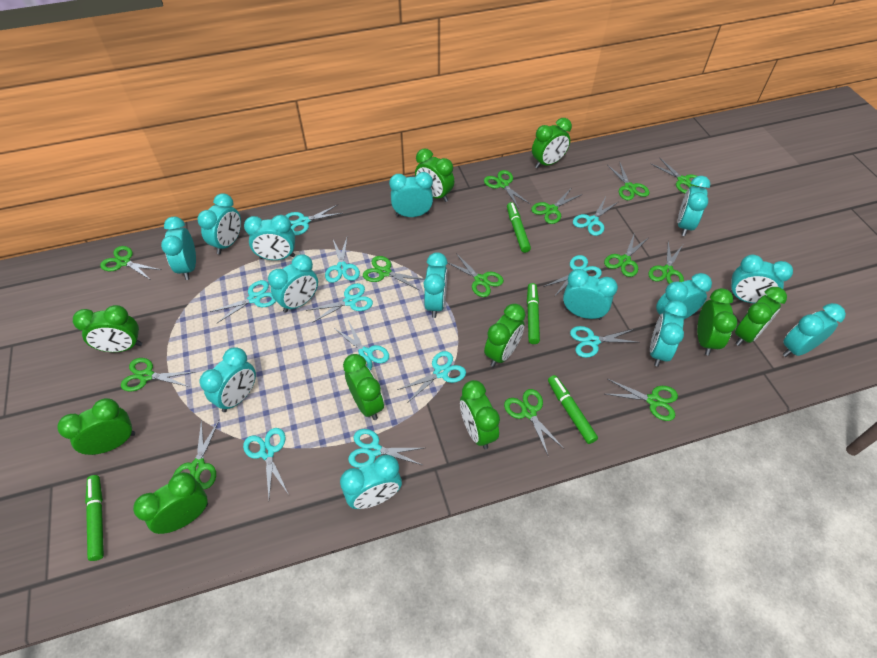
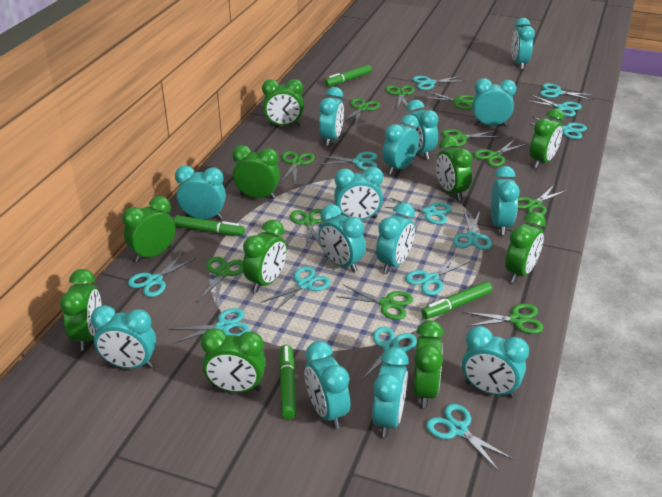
green scissors: [100,246,161,280] [121,358,195,392] [173,419,219,489] [363,256,425,290] [447,253,504,297] [484,170,530,208] [504,389,564,455] [531,189,582,224] [604,232,648,277] [605,379,678,421] [607,161,650,200] [648,241,684,284] [650,157,700,194] = 13 -> [197,257,243,305] [280,151,315,184] [290,209,325,249] [336,284,413,320] [343,98,380,125] [386,85,415,109] [422,91,474,110] [442,129,498,147] [463,304,543,334] [474,139,526,167] [518,185,568,215] = 11
turquoise scissors: [210,280,276,323] [243,428,289,498] [285,205,343,236] [306,283,373,323] [325,238,360,283] [334,321,389,371] [348,429,423,468] [397,351,466,403] [543,255,602,297] [570,326,640,358] [573,197,618,236] = 11 -> [128,252,196,297] [169,308,250,344] [261,266,331,312] [318,152,378,170] [362,327,417,380] [385,198,452,224] [405,254,471,296] [412,76,465,90] [426,404,514,471] [453,211,492,250] [525,95,582,117] [528,117,587,139] [540,83,594,100] = 13

